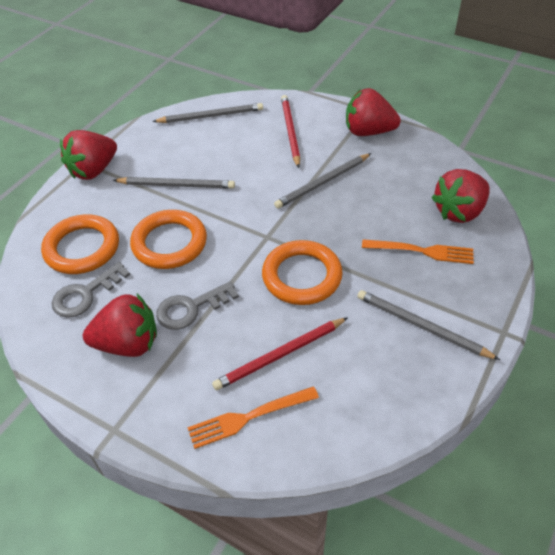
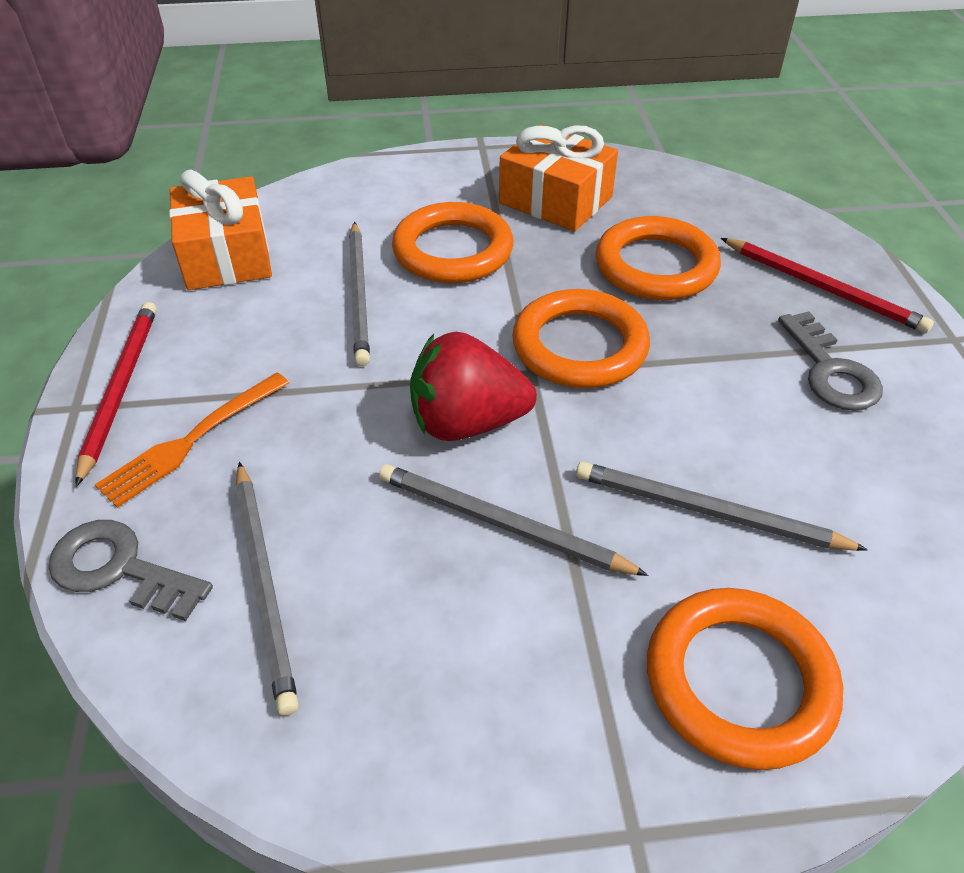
orange fork: [187,386,319,449] [362,239,474,264] = 2 -> [95,372,289,508] = 1
orange gift: none = 0 -> [169,169,272,290] [499,125,618,231] = 2
orange ring: [41,215,119,274] [130,210,207,269] [262,240,343,305] = 3 -> [392,202,513,283] [512,289,650,388] [595,216,721,300] [647,588,843,770] = 4
red strawberry: [60,130,117,180] [83,294,157,357] [346,88,401,136] [431,169,490,223] = 4 -> [410,332,537,441] = 1

